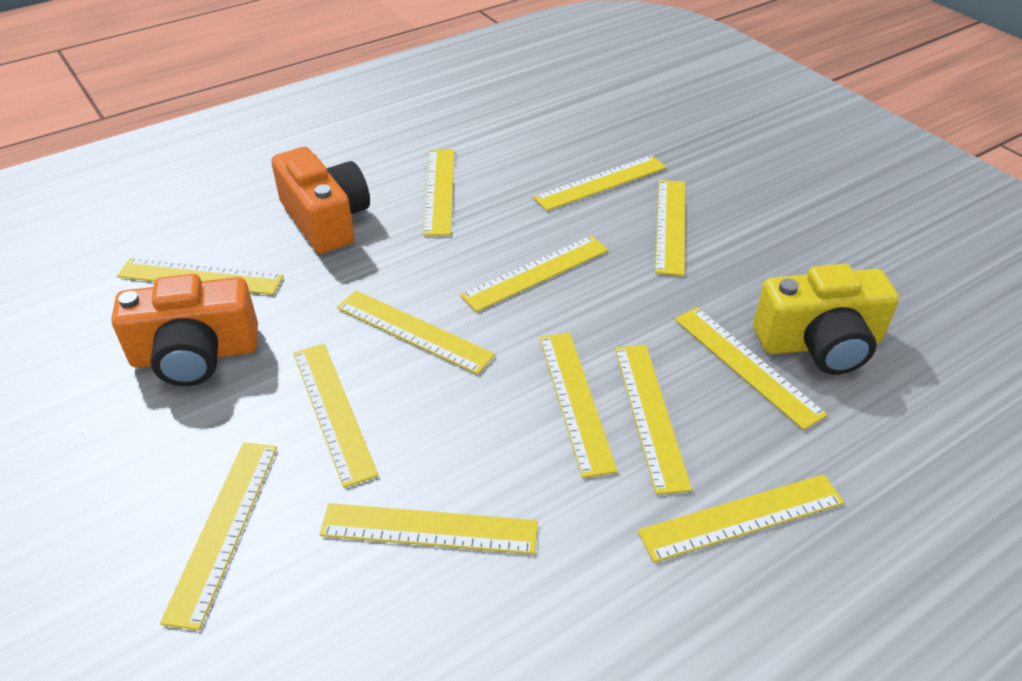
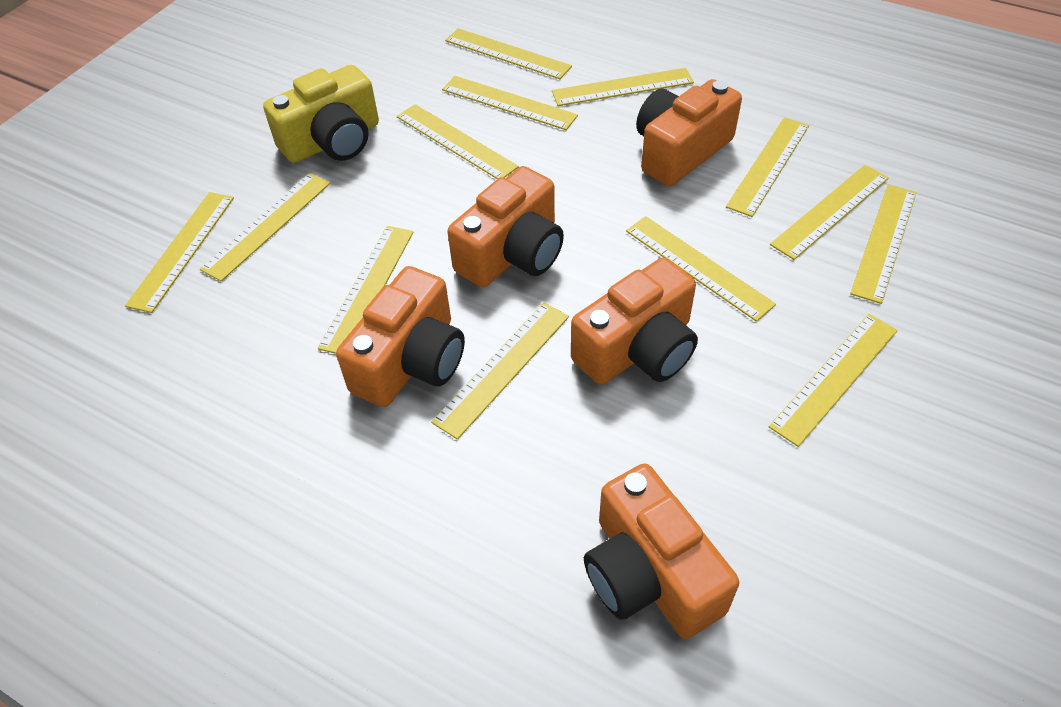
orange camera: [111,274,258,386] [271,147,370,254] = 2 -> [336,266,465,407] [447,166,564,287] [571,257,698,385] [584,463,739,639] [636,79,742,186] = 5

